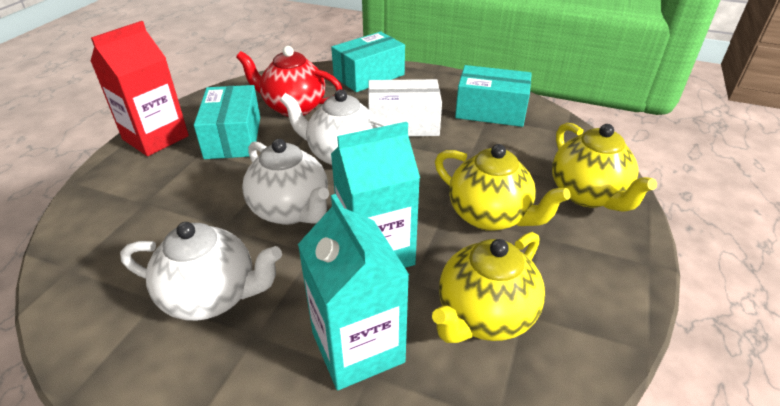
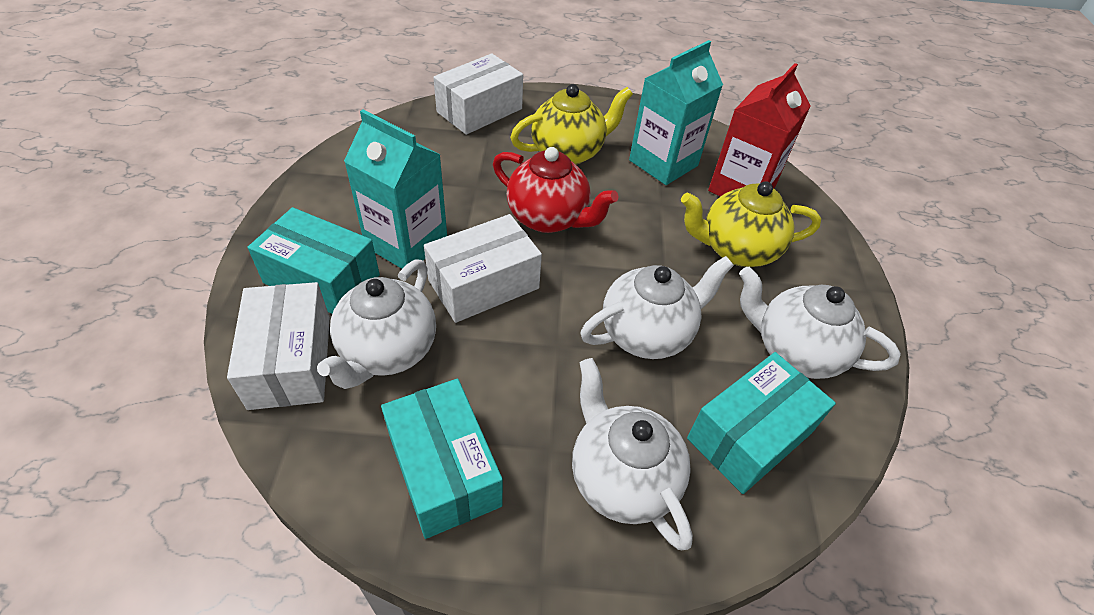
white box: [368,79,442,136] = 1 -> [227,282,330,410] [424,214,542,323] [433,53,523,135] = 3
white teapot: [120,222,282,321] [242,139,329,225] [280,89,392,165] = 3 -> [317,259,436,389] [572,358,693,551] [580,256,734,359] [739,267,901,379] = 4
yellow teapot: [432,232,545,343] [435,144,571,231] [552,123,657,212] = 3 -> [510,84,633,165] [681,181,821,267] = 2

